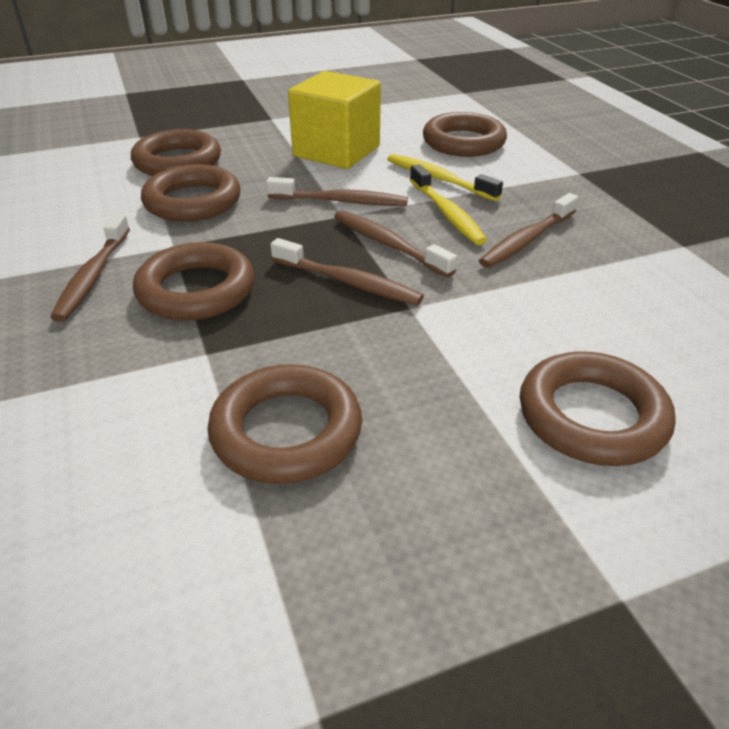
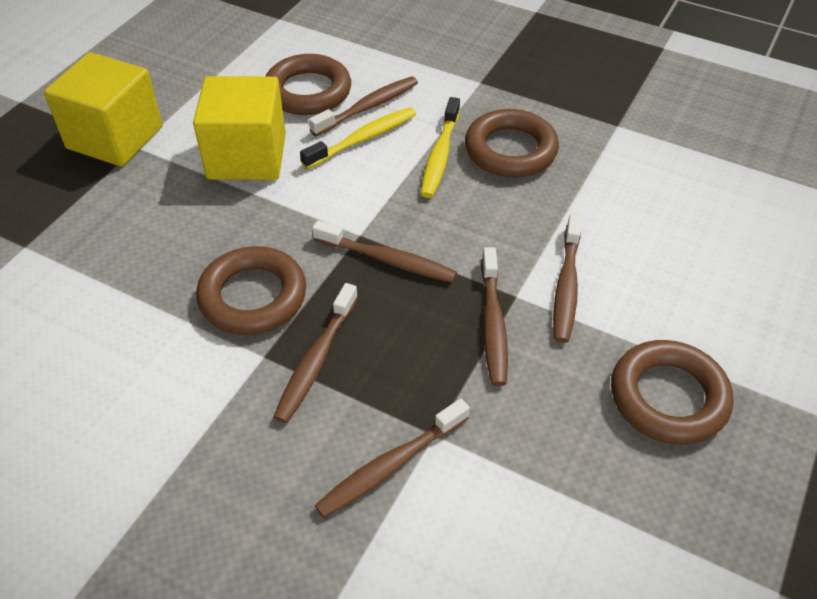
brown ring: [131,129,221,176] [133,242,254,320] [141,164,241,222] [207,364,362,484] [423,112,507,157] [520,351,676,466] = 6 -> [196,246,306,335] [266,54,351,115] [465,109,559,177] [611,340,733,445] = 4
brown toothbrush: [50,214,130,322] [266,177,408,206] [270,238,424,305] [334,210,457,277] [479,193,579,268] = 5 -> [273,283,358,423] [309,76,418,136] [312,220,457,283] [315,399,470,518] [481,247,508,386] [553,214,582,343] = 6
yellow cube: [288,71,381,169] = 1 -> [44,52,163,167] [193,76,286,180] = 2

